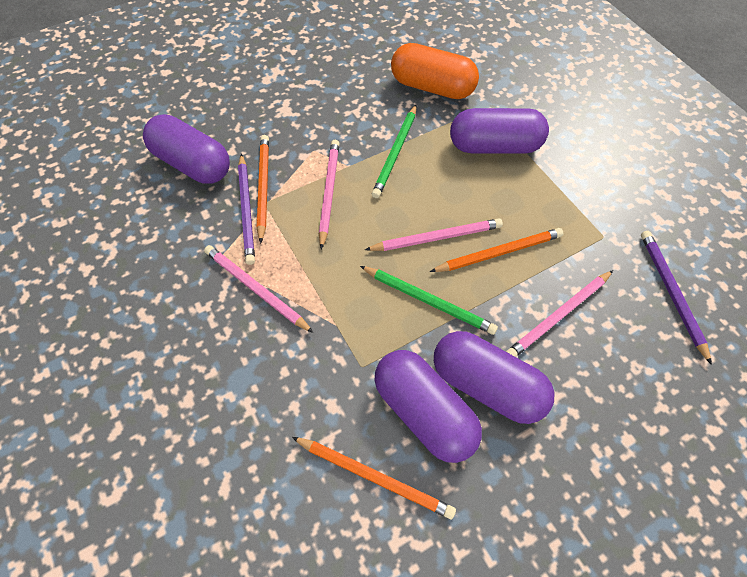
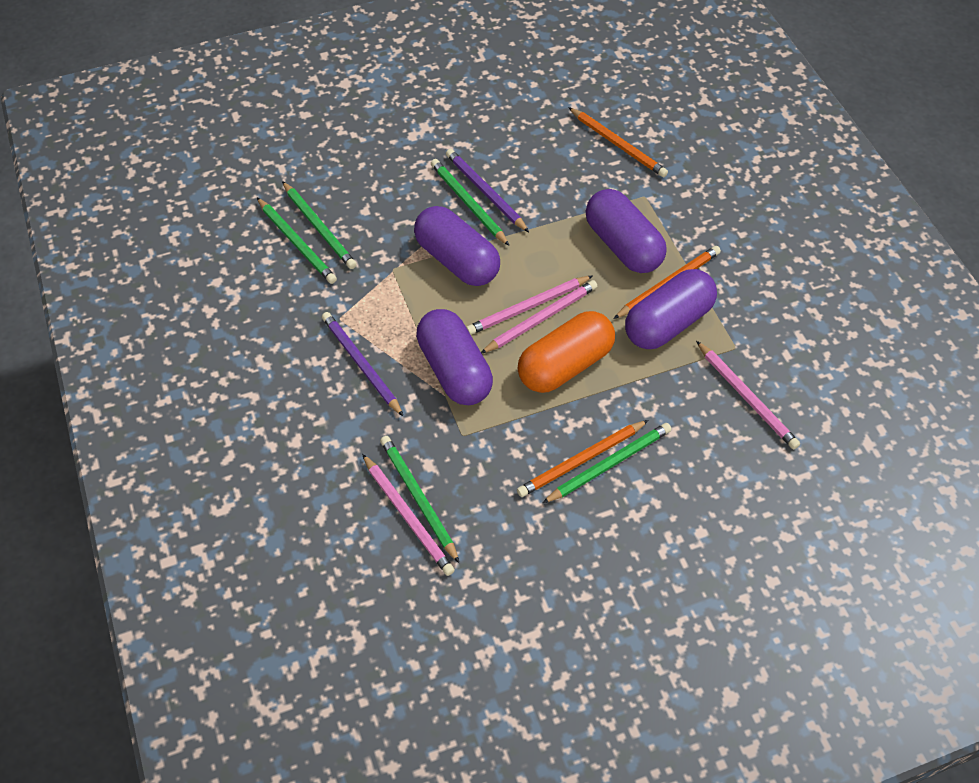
green pencil: [360,266,498,335] [372,105,417,198] = 2 -> [257,198,337,284] [282,181,357,269] [380,436,459,563] [431,159,509,246] [543,423,672,503] = 5

